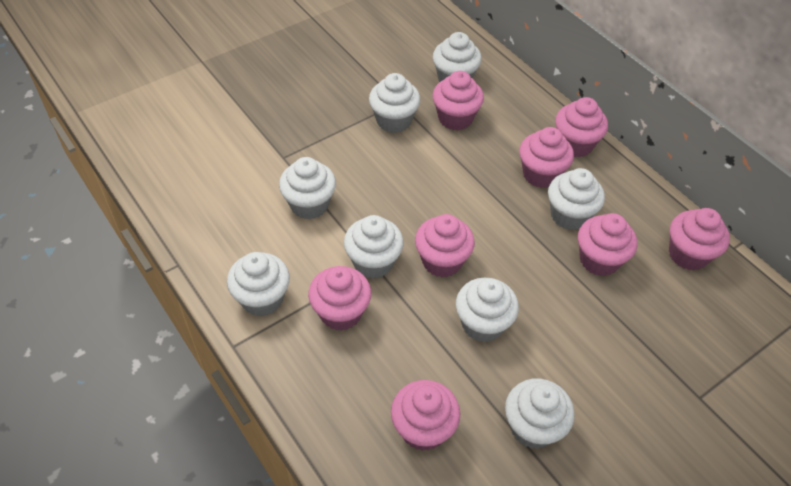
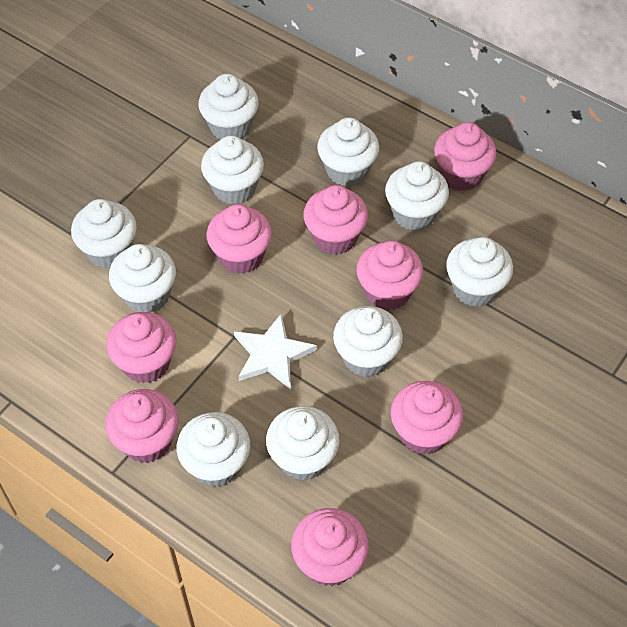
white cupcake: [227,252,290,316] [279,157,336,219] [344,215,404,279] [369,73,420,133] [433,32,482,82] [456,278,519,342] [505,378,575,449] [548,168,605,230] = 8 -> [71,199,137,269] [109,244,176,313] [177,412,250,487] [198,74,259,140] [201,135,264,205] [266,406,340,481] [317,117,379,186] [333,306,403,377] [385,161,449,231] [446,237,513,307] = 10
white star: none = 0 -> [234,314,317,390] = 1

